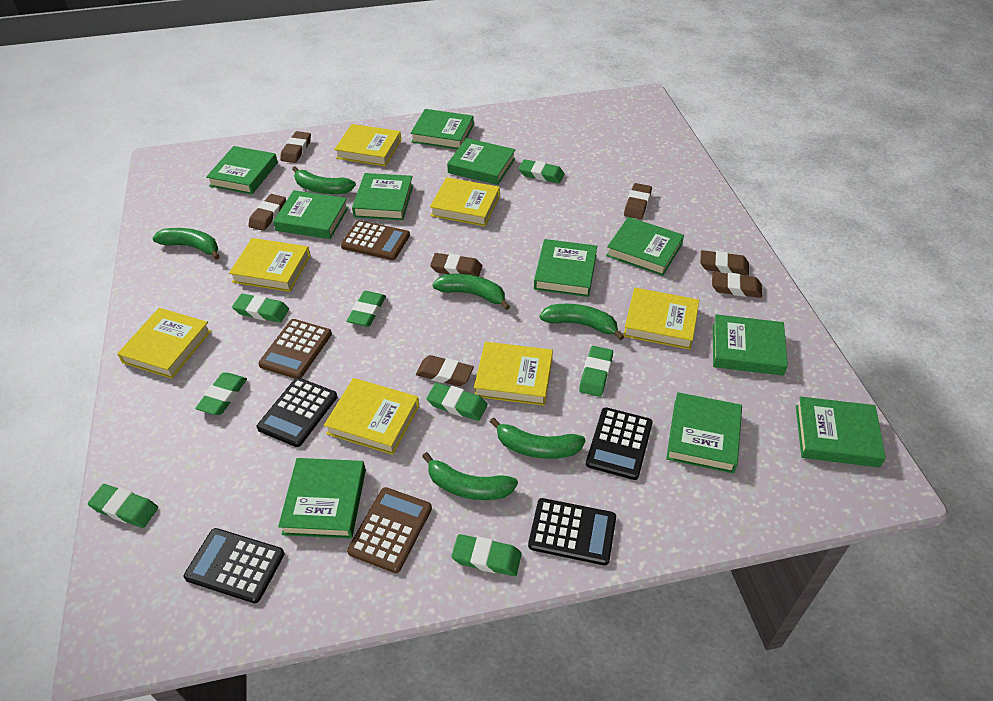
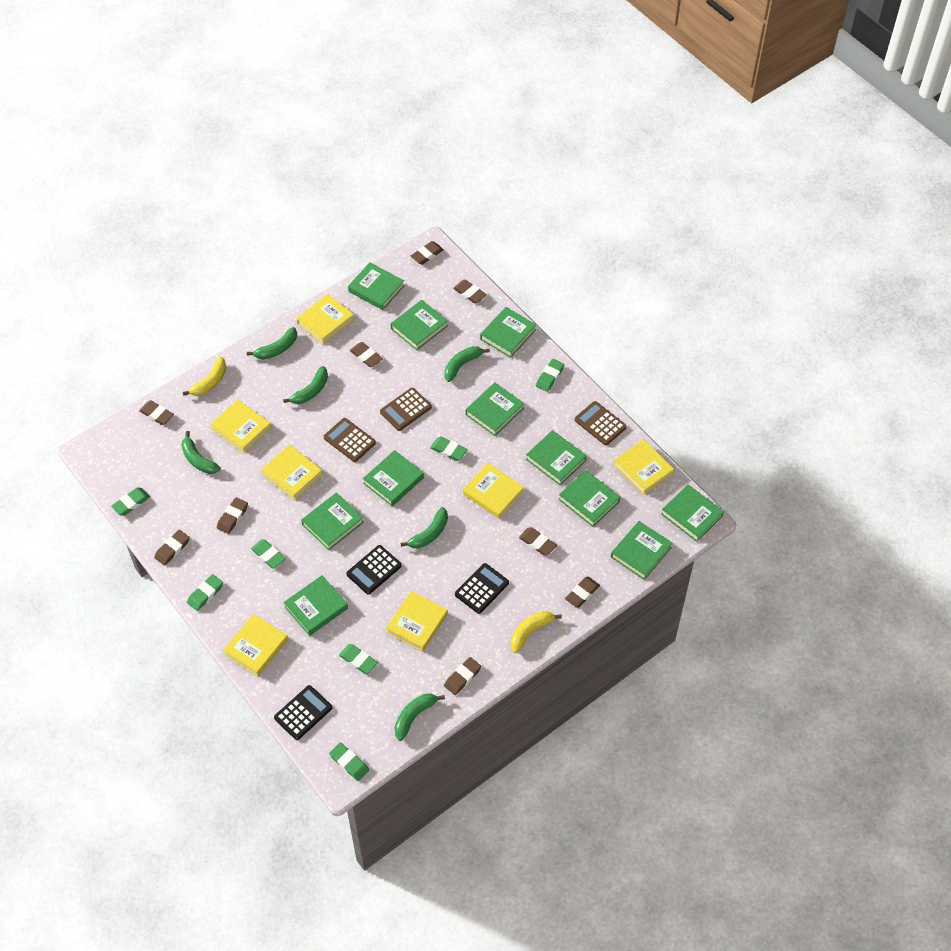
black calculator: [184,528,284,603] [257,378,337,447] [528,498,616,565] [586,407,653,480] = 4 -> [274,685,332,740] [346,545,402,595] [455,563,509,614] = 3
brown eraser: [248,194,286,231] [280,131,311,163] [416,355,474,386] [430,253,482,277] [624,183,652,219] [700,250,749,276] [712,272,762,298] = 7 -> [139,400,174,425] [154,530,190,566] [217,497,248,534] [350,342,383,367] [411,241,444,265] [444,657,481,695] [453,280,487,304] [519,527,557,556] [565,577,600,608] = 9
green eraser: [88,484,158,528] [195,372,247,415] [232,294,289,323] [347,291,386,327] [427,383,487,421] [451,534,522,576] [519,159,564,183] [579,346,613,397] = 8 -> [111,488,150,516] [187,574,223,611] [251,539,286,568] [329,742,369,781] [339,644,378,674] [430,437,468,461] [536,359,564,392] = 7
yellow banana: none = 0 -> [183,357,226,396] [511,611,562,653] = 2

